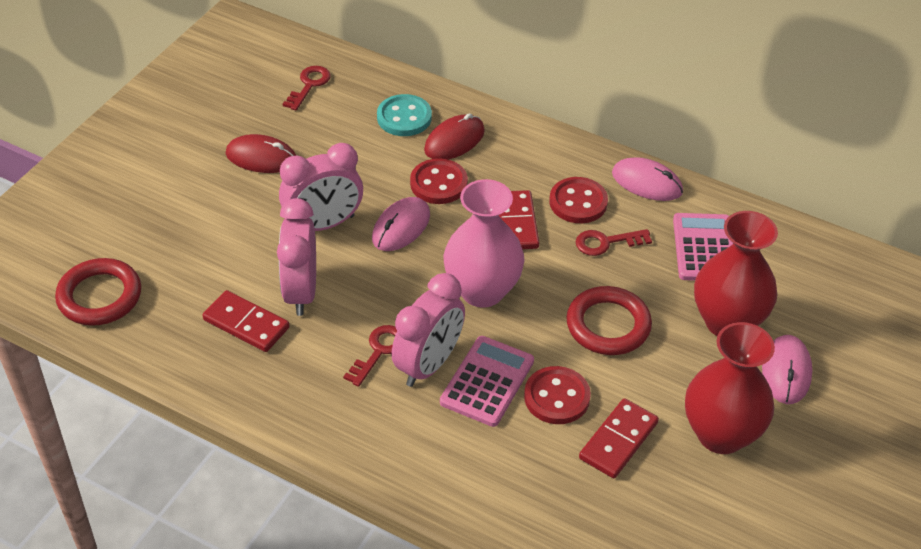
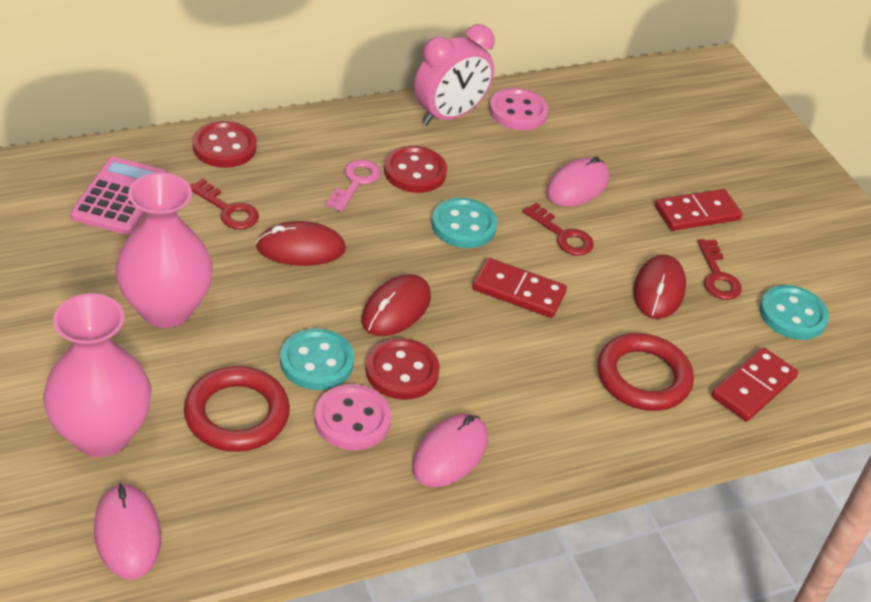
pink button: none = 0 -> [314,384,391,450] [489,88,548,130] = 2
pink calculator: [440,336,534,427] [673,213,734,281] = 2 -> [70,157,168,235] = 1
pink clock: [277,198,316,316] [279,143,363,231] [391,273,465,387] = 3 -> [414,24,495,125] = 1
pink key: none = 0 -> [325,160,381,212] = 1
pink vase: [444,179,525,307] = 1 -> [43,293,152,457] [116,173,213,328] = 2
red mouse: [225,134,296,173] [424,113,485,159] = 2 -> [256,221,346,266] [361,274,431,336] [633,254,686,319] = 3
red vase: [685,322,775,454] [694,211,778,336] = 2 -> none = 0
turquoise button: [377,94,432,136] = 1 -> [280,328,354,390] [431,198,497,248] [759,285,829,340] = 3

